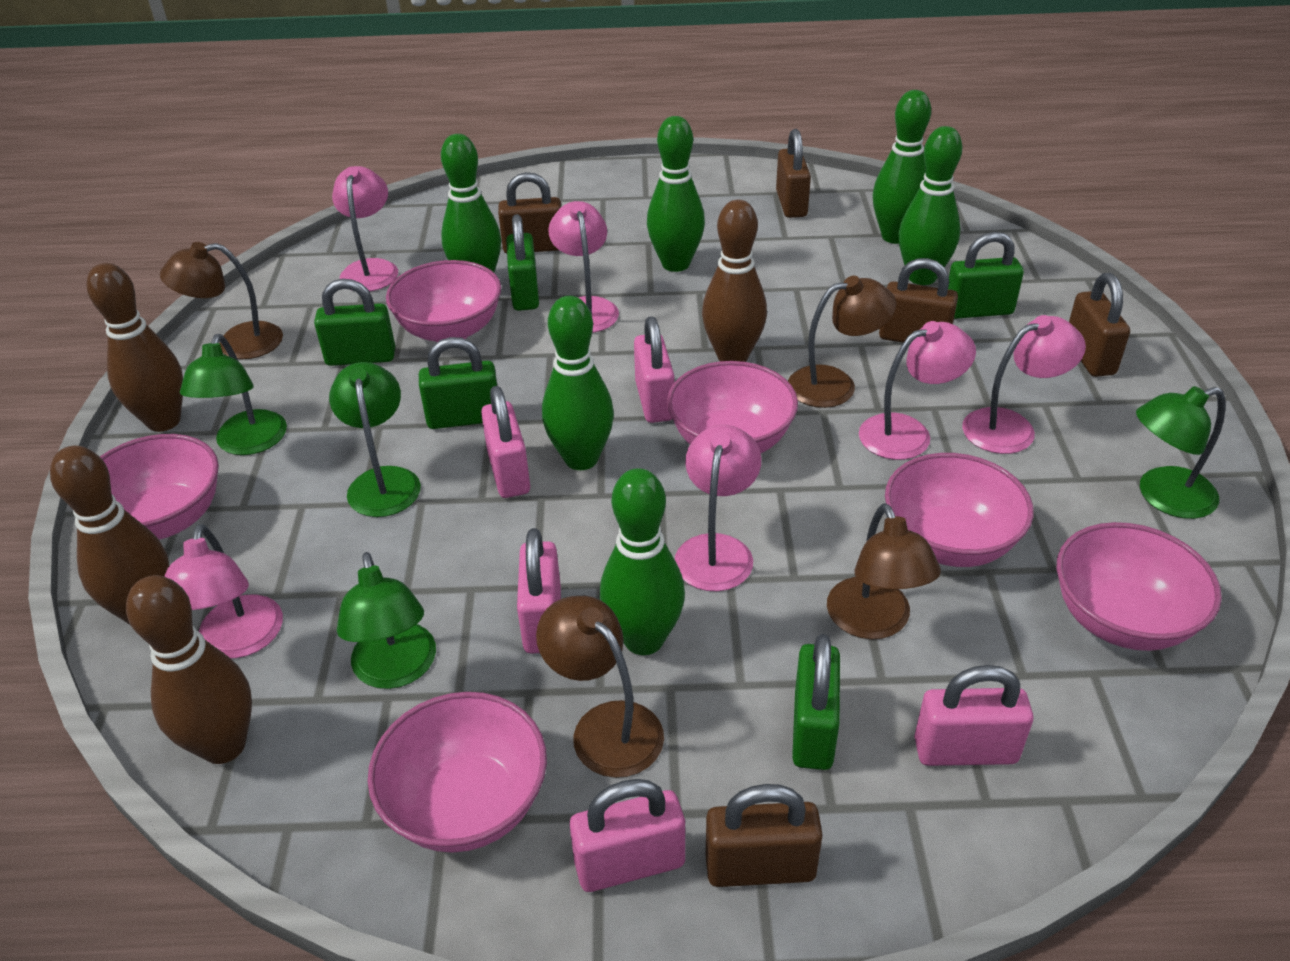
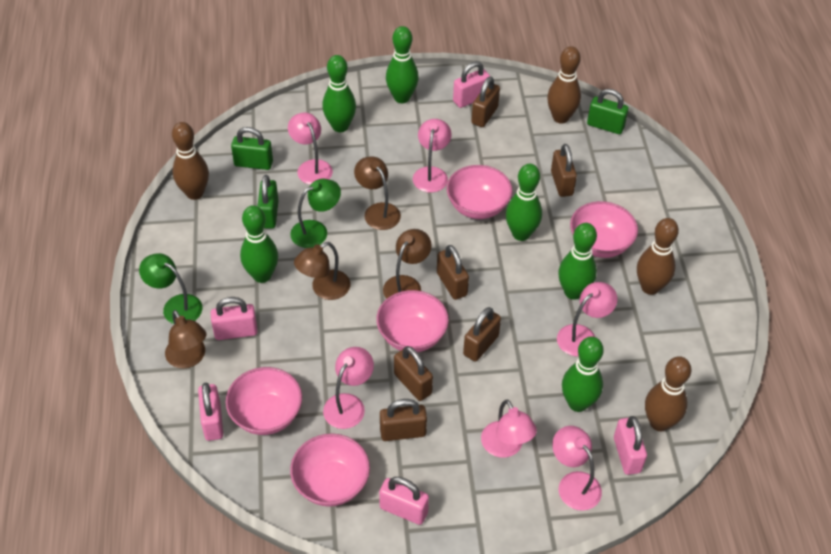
brown padlock: [498,172,561,254] [706,784,823,887] [776,129,811,218] [879,258,958,343] [1069,273,1130,377] = 5 -> [380,399,427,441] [394,346,433,401] [437,245,469,300] [463,307,501,362] [471,76,500,127] [551,144,577,197] = 6
green lamp: [180,334,287,455] [329,362,421,517] [337,552,436,689] [1136,386,1226,519] = 4 -> [139,253,202,324] [290,179,341,248] = 2
green padlock: [314,279,395,366] [419,337,497,429] [506,214,539,311] [792,634,840,770] [948,232,1024,319] = 5 -> [231,127,273,170] [258,175,279,229] [587,89,629,134] = 3
pink bowl: [100,434,219,540] [368,692,547,853] [386,260,501,342] [667,361,798,453] [885,453,1034,567] [1056,522,1222,651] = 6 -> [225,367,302,435] [290,433,370,507] [376,290,449,352] [447,165,513,219] [570,201,638,258] = 5

